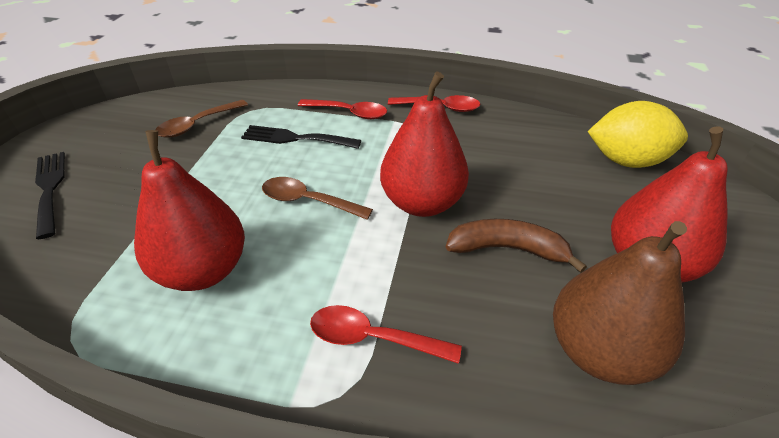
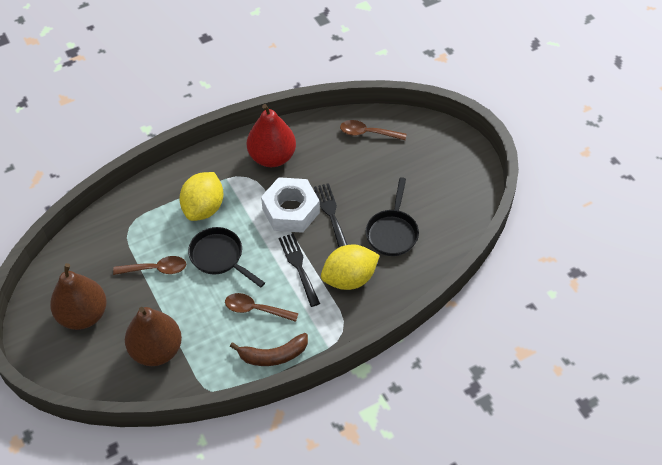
black pan: none = 0 -> [188,227,265,287] [366,177,419,256] = 2
brown pear: [553,221,687,385] = 1 -> [50,263,107,330] [125,307,182,366] = 2
brown spoon: [155,100,248,138] [262,177,373,220] = 2 -> [113,256,186,275] [225,293,299,322] [340,120,407,140] = 3
red pear: [134,130,245,291] [380,72,469,217] [611,126,728,283] = 3 -> [247,104,296,167] = 1
red spoon: [298,99,387,119] [310,305,462,364] [388,95,480,112] = 3 -> none = 0
white nut: none = 0 -> [261,177,320,233] = 1
yellow lemon: [588,101,688,168] = 1 -> [179,172,223,221] [321,245,380,290] = 2

